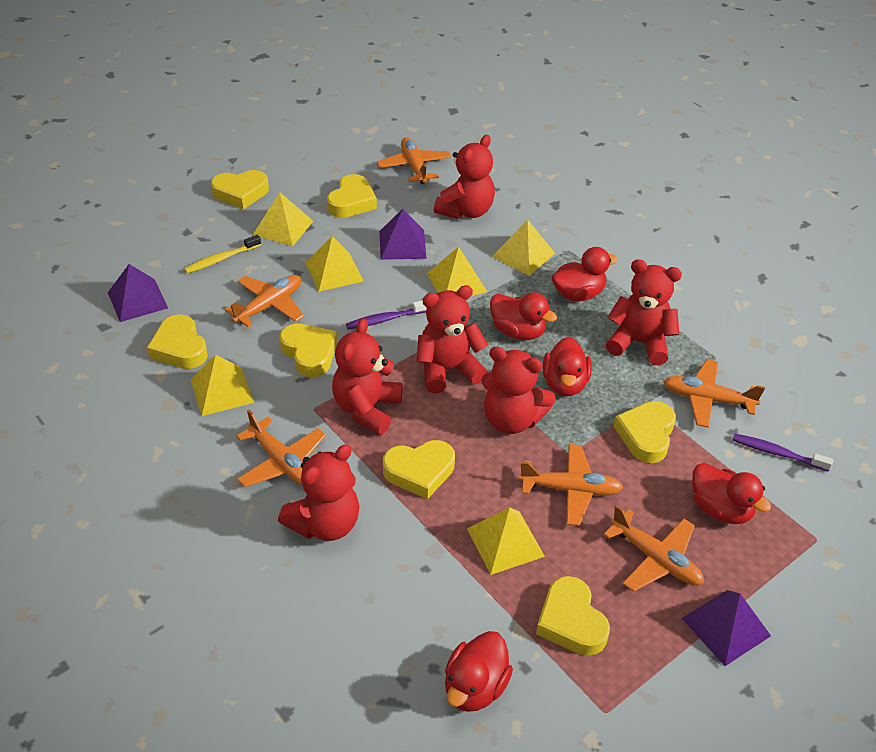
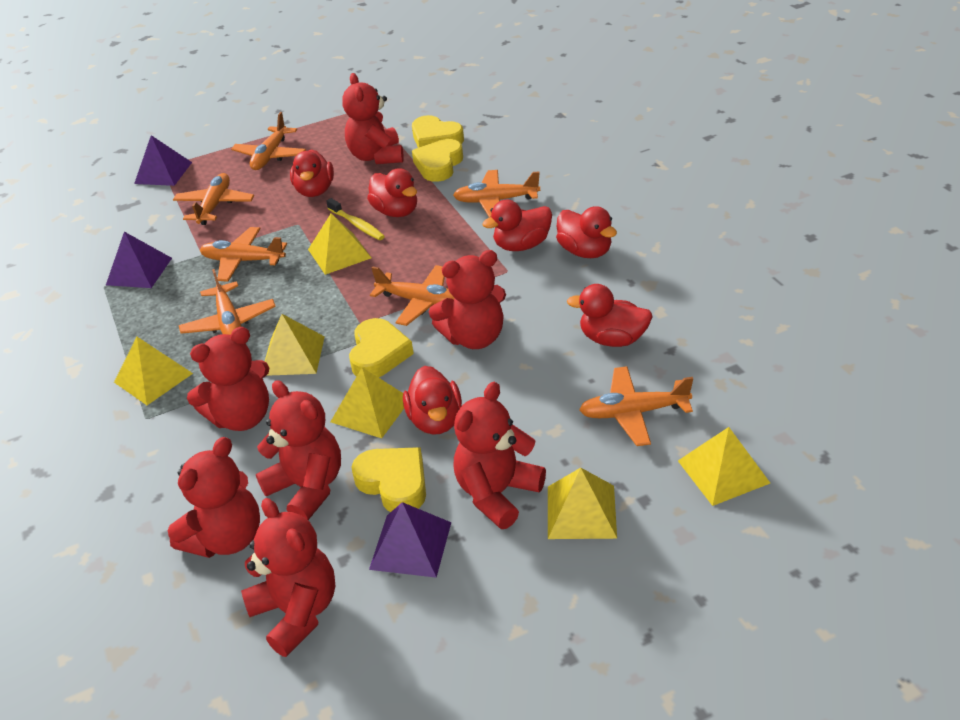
orange plane: [225,275,304,327] [236,410,326,487] [377,137,451,184] [519,444,623,526] [603,505,704,592] [663,359,765,428] = 6 -> [173,173,254,225] [179,269,276,335] [200,227,287,282] [231,112,306,170] [370,265,455,326] [453,170,540,218] [579,366,693,446] = 7
purple toothbrush: [346,300,427,330] [733,434,833,472] = 2 -> none = 0
red duck: [445,631,513,712] [490,292,557,340] [543,337,592,396] [551,247,618,301] [692,463,771,524] = 5 -> [290,149,334,197] [367,168,417,217] [403,366,462,435] [482,200,552,251] [556,206,617,258] [567,284,653,347] = 6
red teddy bear: [278,444,360,541] [332,318,403,435] [417,285,488,393] [434,135,495,219] [481,346,556,434] [606,259,682,365] = 6 -> [168,437,260,558] [187,327,269,431] [241,498,335,657] [256,380,341,520] [342,73,404,164] [429,250,506,349] [453,382,546,529] = 7
yellow heart: [147,314,208,369] [211,170,269,209] [279,324,337,377] [327,174,377,218] [383,440,455,499] [536,576,610,656] [613,401,676,463] = 7 -> [349,318,414,378] [352,447,426,512] [412,115,464,148] [412,139,463,182] = 4

